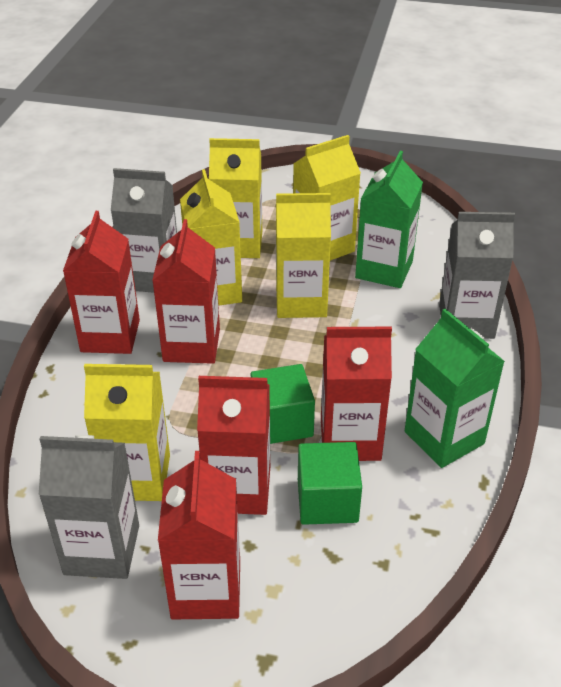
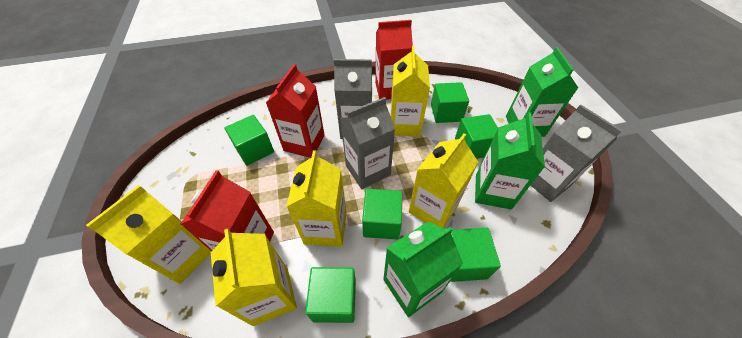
green carton: [355,151,423,288] [405,309,505,468] = 2 -> [383,221,463,317] [475,112,545,209] [506,47,578,137] = 3
green cube: [251,364,315,444] [298,442,362,525] = 2 -> [224,115,274,166] [305,267,356,323] [362,189,402,240] [431,82,469,123] [451,228,501,282] [455,114,498,159] = 6
red carton: [63,211,140,354] [152,219,220,364] [158,451,240,619] [197,376,270,515] [321,327,392,461] = 5 -> [181,170,274,251] [266,64,325,158] [375,20,413,100] = 3

